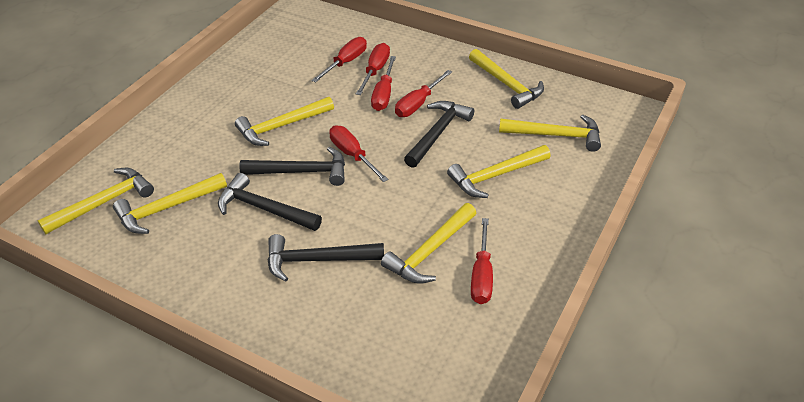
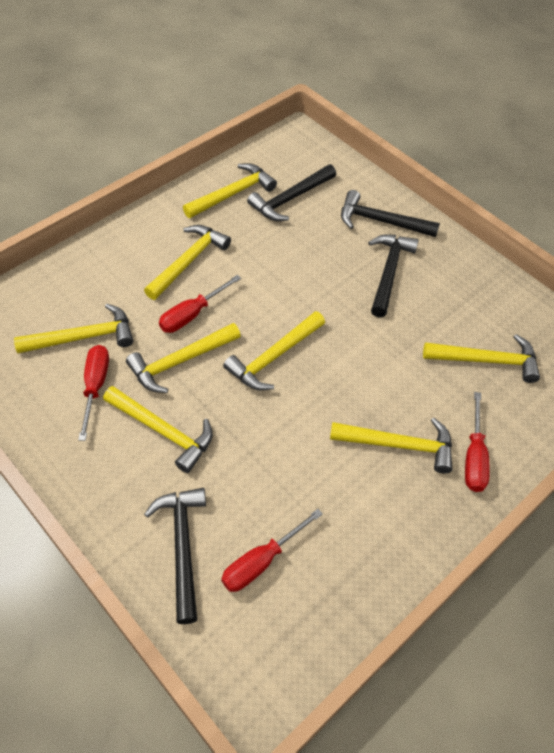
red screwdriver: [311,37,367,83] [329,125,389,182] [356,43,390,95] [371,56,396,111] [395,70,452,117] [471,218,493,304] = 6 -> [78,345,109,441] [159,275,241,333] [221,509,323,592] [465,392,490,492] = 4
yellow hammer: [37,168,154,234] [113,173,227,234] [235,97,334,146] [381,203,476,284] [447,145,551,198] [469,49,544,109] [499,115,601,152] = 7 -> [14,304,133,354] [103,386,213,473] [126,323,241,393] [144,225,231,300] [183,163,277,218] [223,311,325,390] [330,418,452,474] [423,334,540,383] = 8

